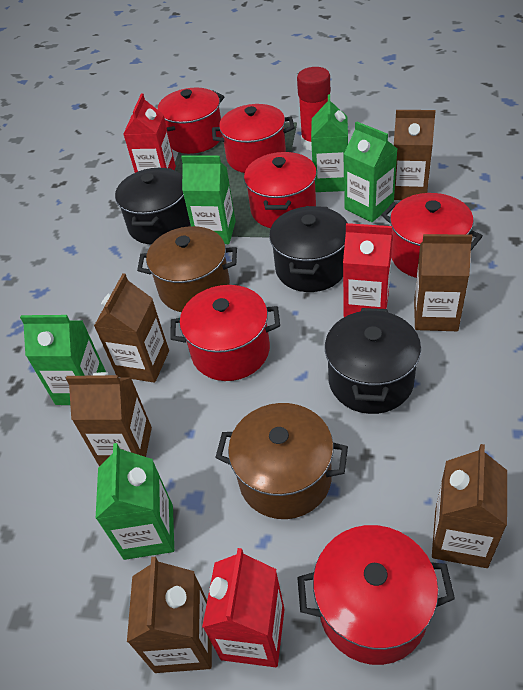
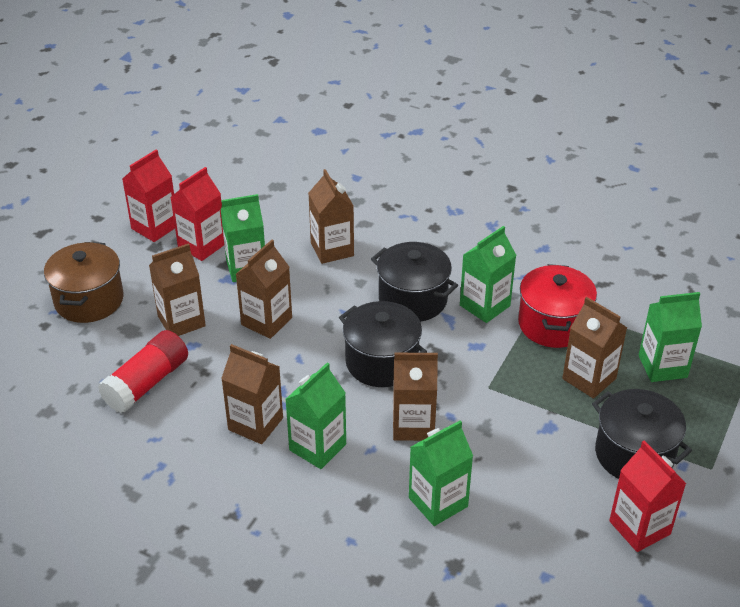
brown pot: [137,226,237,312] [215,403,348,519] = 2 -> [44,242,124,323] = 1
red pot: [158,88,224,154] [170,285,280,381] [212,104,295,173] [244,152,317,228] [297,525,455,665] [381,193,483,278] = 6 -> [518,264,597,348] = 1

